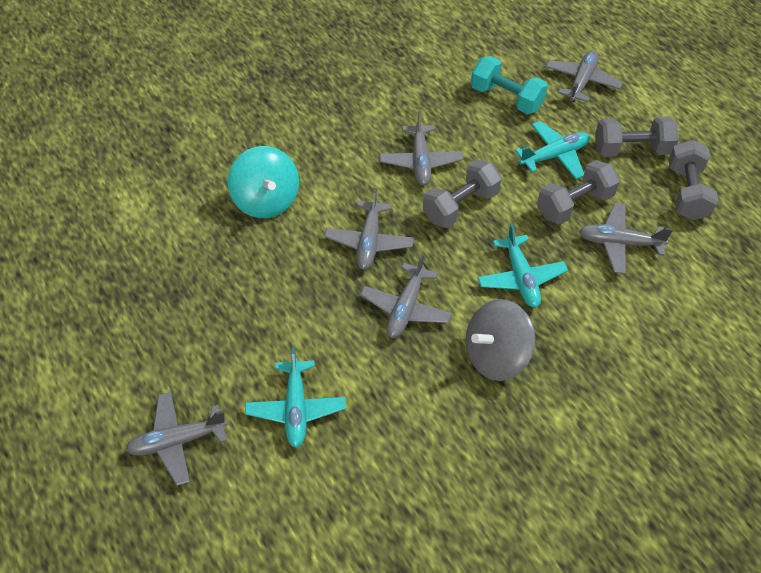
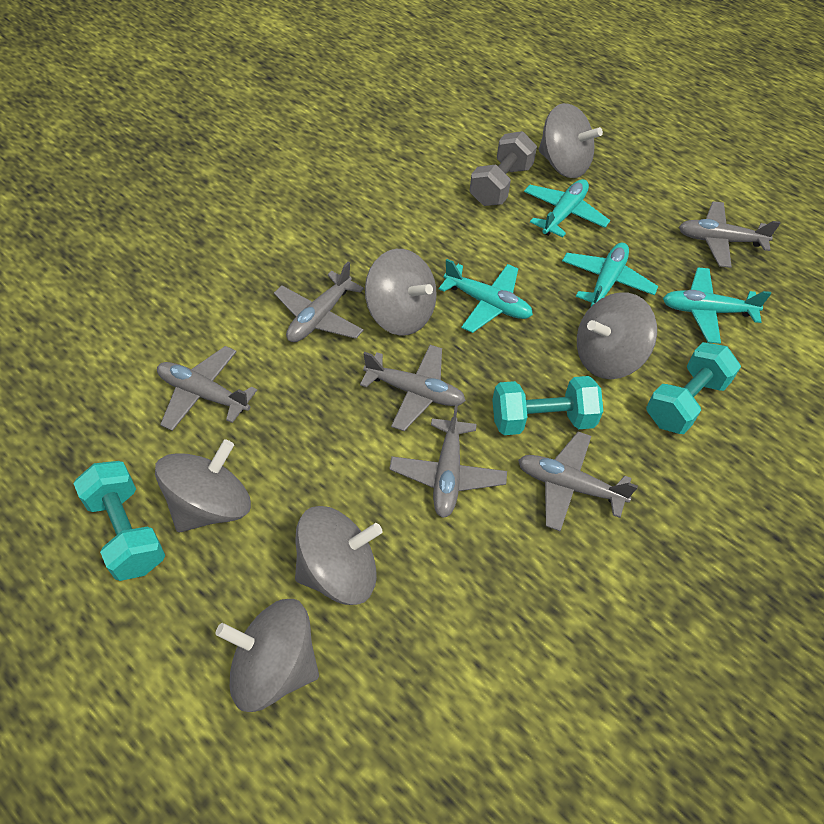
grey dumbbell: [423,160,502,228] [537,160,620,225] [595,117,679,157] [669,140,718,220] = 4 -> [470,131,537,206] = 1
grey spinning top: [466,299,535,381] = 1 -> [155,439,251,532] [215,599,319,712] [295,506,382,605] [365,249,437,336] [539,103,603,178] [577,292,657,379] = 6
turquoise dumbbell: [471,56,548,114] = 1 -> [73,461,165,581] [492,376,603,435] [646,342,741,434] = 3
turquoise plane: [245,348,346,448] [477,223,568,308] [515,121,590,179] = 3 -> [439,259,533,333] [524,179,610,237] [562,243,658,306] [663,267,771,344] = 4
turquoise spinning top: [228,146,299,218] = 1 -> none = 0

